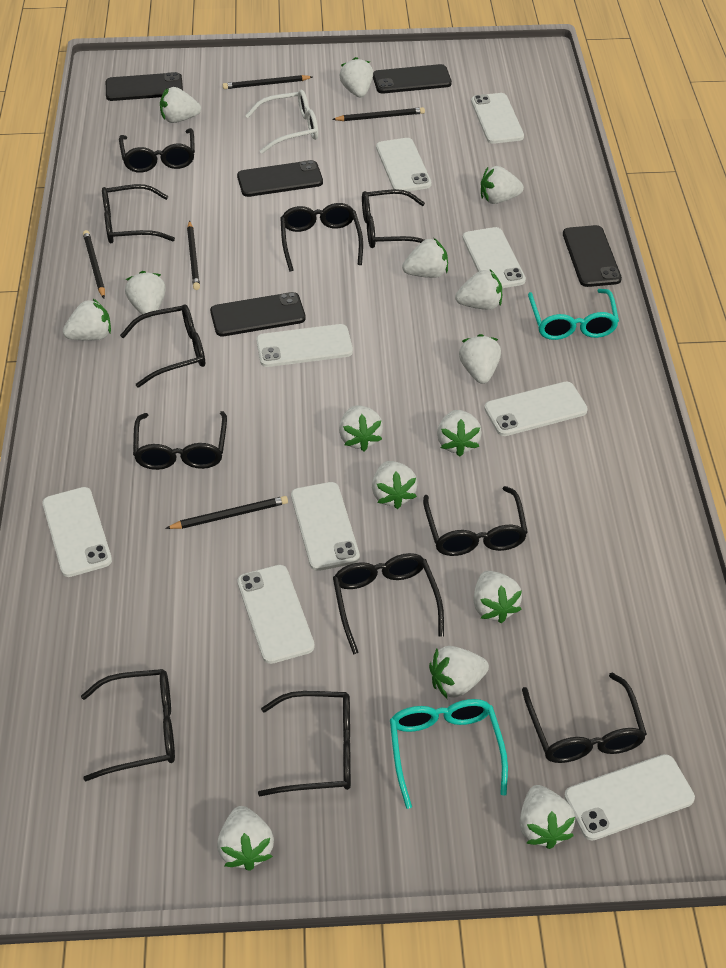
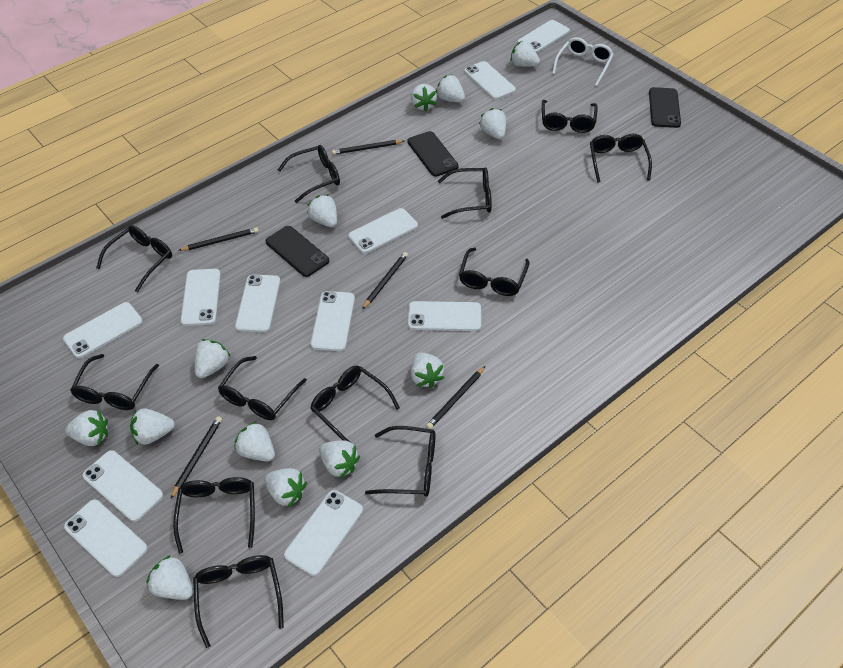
black glasses: [81,669,175,782] [102,184,175,244] [119,128,195,173] [120,305,205,388] [133,411,227,470] [258,691,351,797] [280,203,363,272] [333,553,444,655] [362,189,425,248] [423,486,528,556] [522,673,647,763] = 11 -> [70,354,159,410] [96,225,172,292] [173,477,255,554] [193,555,284,648] [218,356,307,420] [278,145,340,203] [310,365,400,442] [365,426,436,496] [438,167,492,219] [459,248,530,296] [542,100,598,133] [590,134,652,183] = 12
black phone: [106,72,183,101] [210,292,306,337] [237,160,323,197] [373,64,452,94] [563,225,622,287] = 5 -> [266,226,329,277] [407,131,459,177] [649,87,681,128] = 3
turquoise glasses: [390,699,508,809] [528,289,619,340] = 2 -> none = 0
white phone: [42,487,112,577] [237,565,315,664] [256,324,353,367] [291,482,360,571] [376,138,432,191] [463,227,526,288] [471,93,524,144] [484,382,588,436] [564,754,695,841] = 9 -> [63,302,143,358] [64,500,148,577] [83,450,163,522] [181,269,221,326] [235,275,280,332] [284,490,363,576] [311,291,355,351] [348,208,418,254] [408,301,481,331] [464,61,516,100] [517,20,570,53] = 11
white strawberry: [63,298,111,340] [125,271,166,318] [160,87,201,123] [217,806,274,871] [339,57,373,97] [339,406,383,451] [372,461,418,509] [402,238,448,278] [429,646,489,698] [437,410,482,457] [455,269,502,310] [459,334,501,384] [473,571,522,623] [481,166,524,204] [520,785,575,849] = 15 -> [65,410,108,446] [130,408,175,445] [146,555,193,600] [195,339,231,378] [234,421,275,461] [264,468,307,507] [307,194,337,227] [319,441,360,479] [411,84,437,111] [411,352,444,388] [436,75,465,102] [479,108,506,139] [510,41,540,67] = 13

